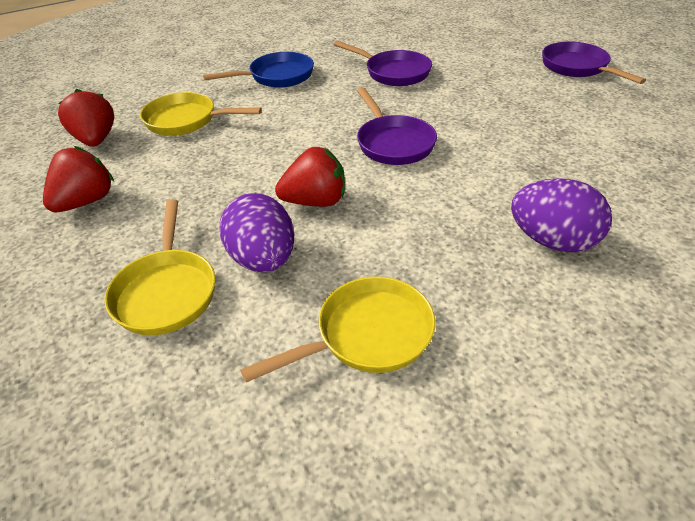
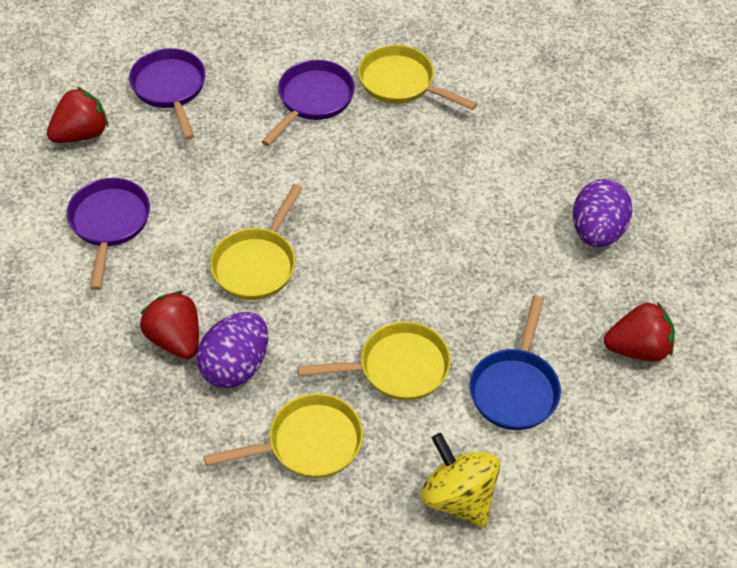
yellow pan: [104,199,215,335] [140,92,262,136] [240,277,436,382] = 3 -> [204,393,363,478] [210,184,303,300] [297,321,451,401] [358,45,477,110] = 4
yellow spinning top: none = 0 -> [420,433,500,527] = 1

